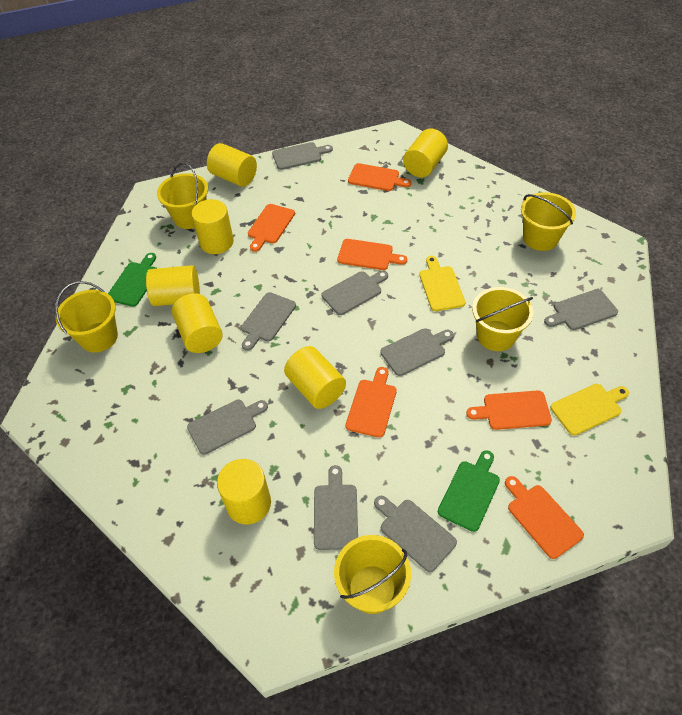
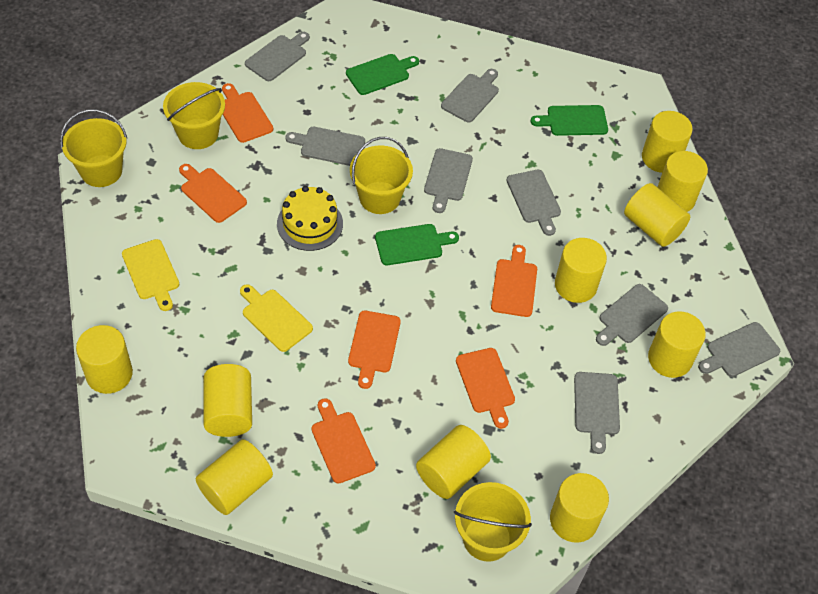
green cutting board: [108,253,157,307] [438,450,500,532] = 2 -> [346,54,419,95] [375,224,459,265] [530,105,608,136] = 3
yellow bucket: [55,281,118,353] [157,162,208,229] [334,535,411,614] [472,287,534,351] [521,192,576,251] = 5 -> [60,109,127,187] [163,82,225,149] [350,137,413,214] [454,482,532,562] = 4
yellow cake: none = 0 -> [277,186,343,251] = 1
yellow cylinder: [146,265,200,306] [172,293,223,353] [191,199,234,254] [207,143,257,187] [217,459,271,524] [284,346,346,409] [403,128,448,178] = 7 -> [76,325,133,394] [196,439,273,515] [204,364,252,437] [416,425,491,499] [550,473,609,543] [555,238,607,303] [624,183,690,247] [642,111,693,173] [648,311,706,378] [657,151,708,212] = 10

